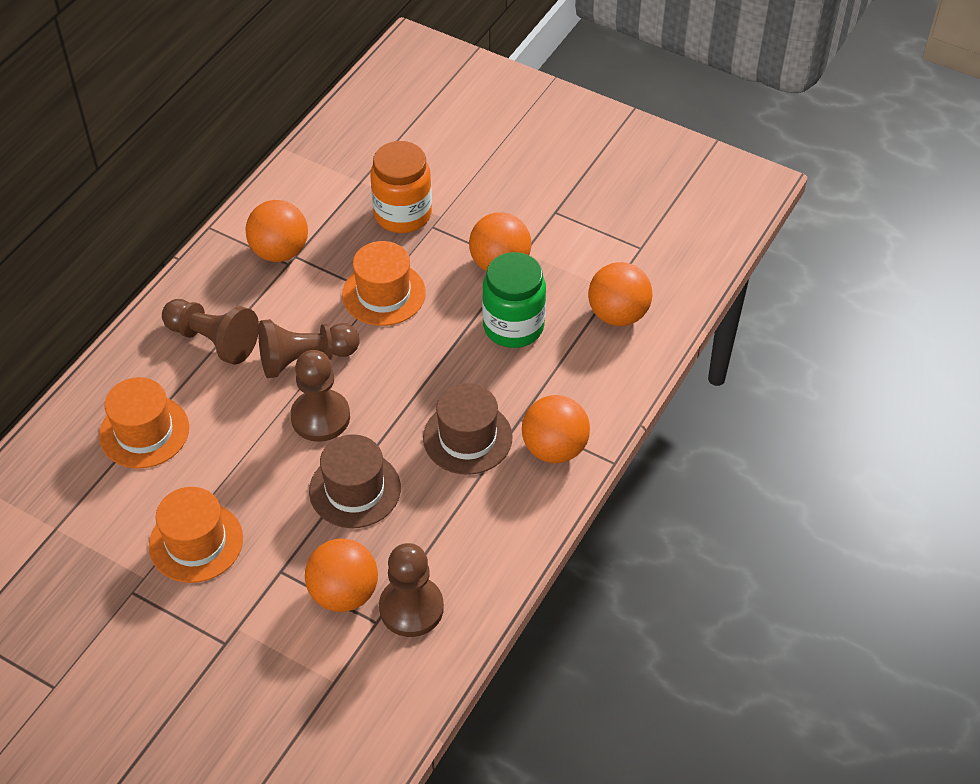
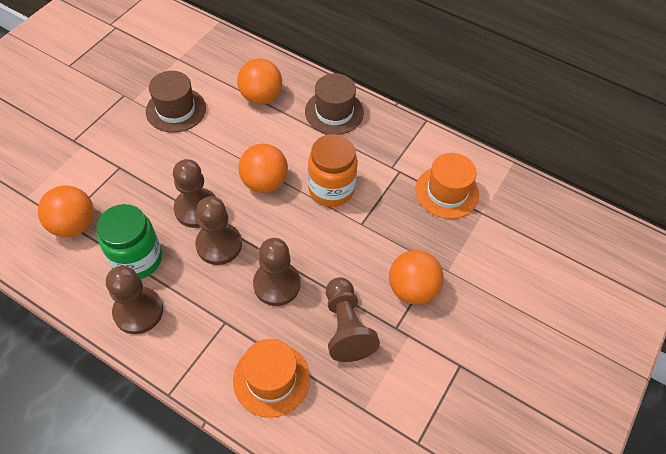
brown pawn: [162,299,259,365] [258,319,360,378] [290,350,350,442] [379,543,444,637] = 4 -> [106,266,163,334] [173,159,216,228] [195,196,242,265] [253,238,300,306] [326,277,380,362] = 5
orange ball: [246,200,308,262] [305,539,378,612] [469,212,531,272] [522,395,590,463] [588,262,652,326] = 5 -> [38,185,94,237] [237,58,282,104] [238,144,288,193] [389,250,444,305] = 4
orange hat: [99,377,189,469] [149,487,243,583] [342,241,426,326] = 3 -> [233,339,310,418] [415,153,479,219] = 2

